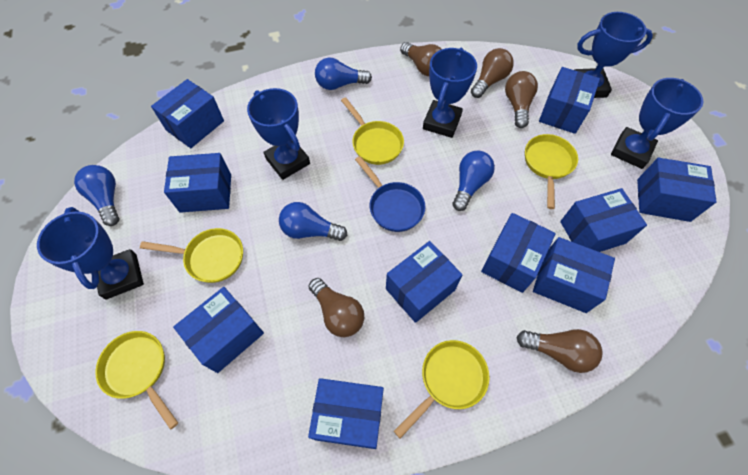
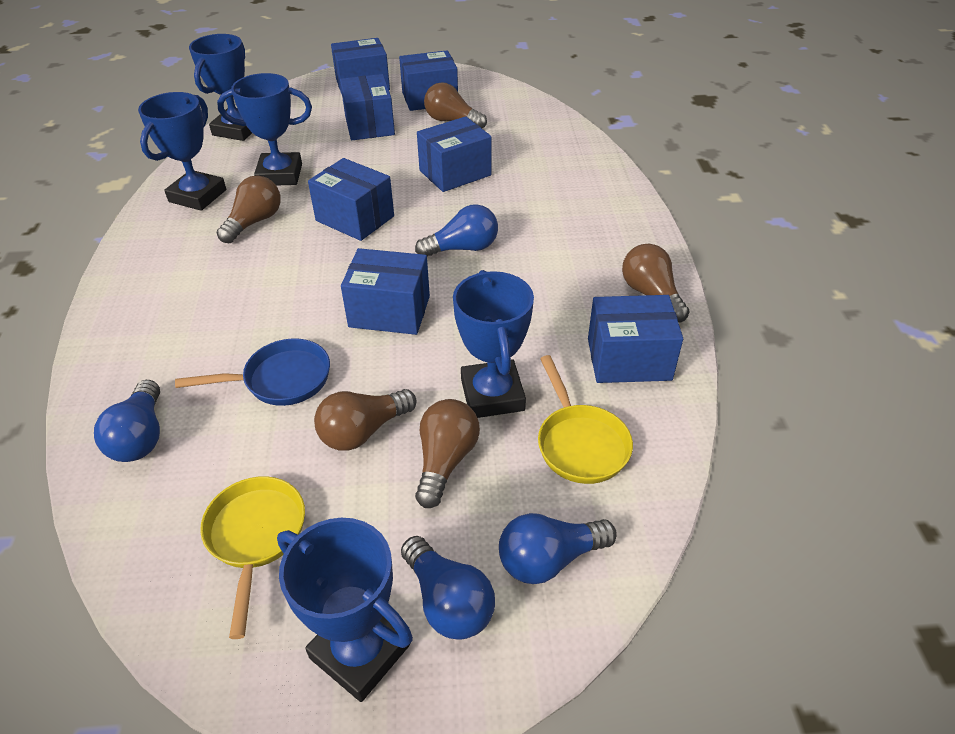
blue box: [151,79,224,148] [164,153,231,213] [173,287,264,373] [308,378,384,449] [386,241,463,323] [481,213,556,293] [533,237,615,313] [539,67,600,134] [560,188,647,252] [637,158,717,222] = 10 -> [308,158,394,241] [331,38,390,94] [340,74,395,140] [341,248,430,335] [399,50,458,111] [417,116,492,192] [588,295,683,383] = 7
yellow pan: [95,331,178,430] [140,228,243,283] [341,97,404,165] [394,340,489,438] [525,134,578,209] = 5 -> [200,476,305,639] [538,355,633,484] = 2

